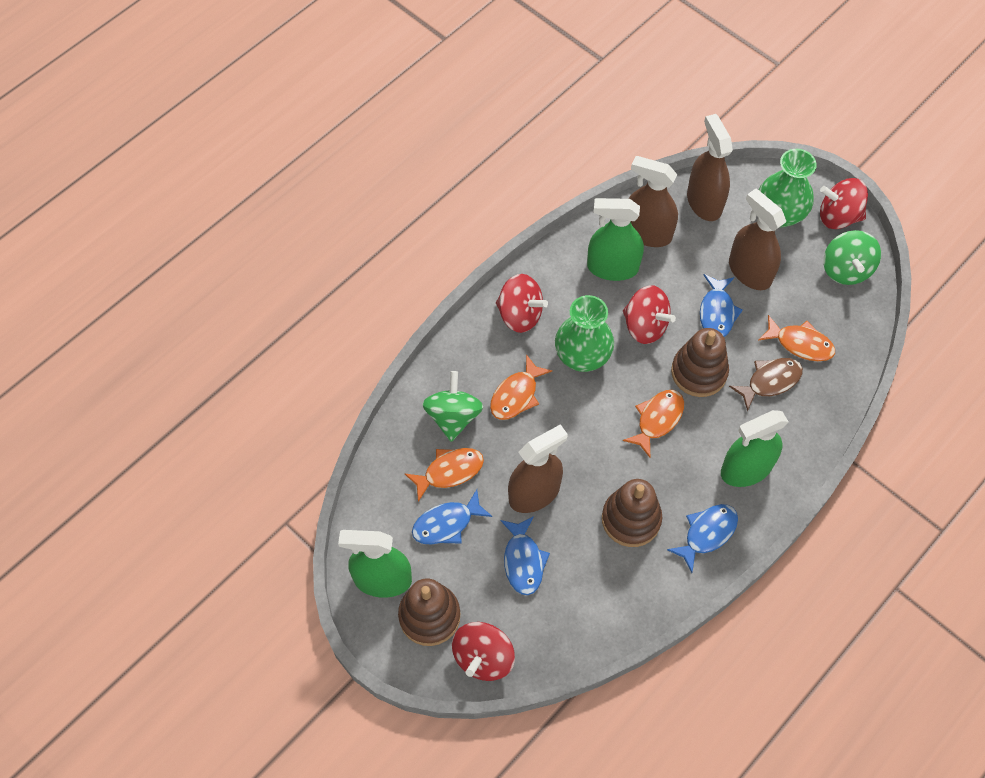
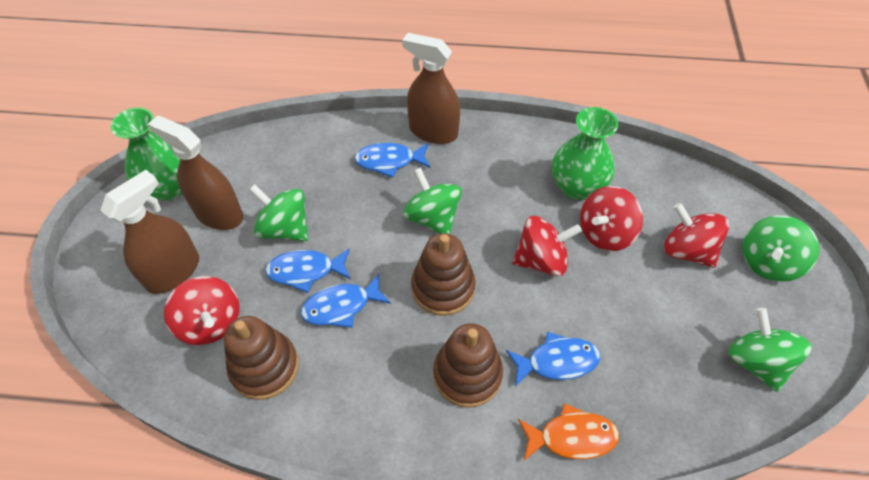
brown fish: [729,358,803,412] = 1 -> none = 0
brown spray bottle: [508,424,568,513] [628,156,678,247] [687,114,733,221] [729,189,786,290] = 4 -> [100,170,199,294] [148,116,243,230] [402,33,460,144] = 3
green spinning top: [422,371,483,442] [823,230,881,285] = 2 -> [249,184,308,241] [403,167,462,234] [729,308,812,392] [743,215,819,282] = 4
green spray bottle: [338,530,412,598] [587,198,644,281] [721,410,789,487] = 3 -> none = 0
orange fish: [404,448,484,502] [490,354,552,420] [623,390,684,458] [758,315,835,361] = 4 -> [518,403,619,461] = 1

